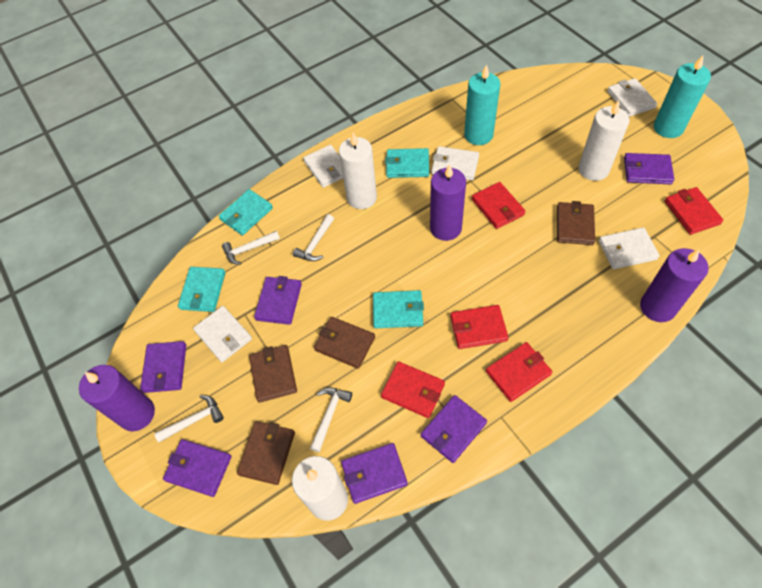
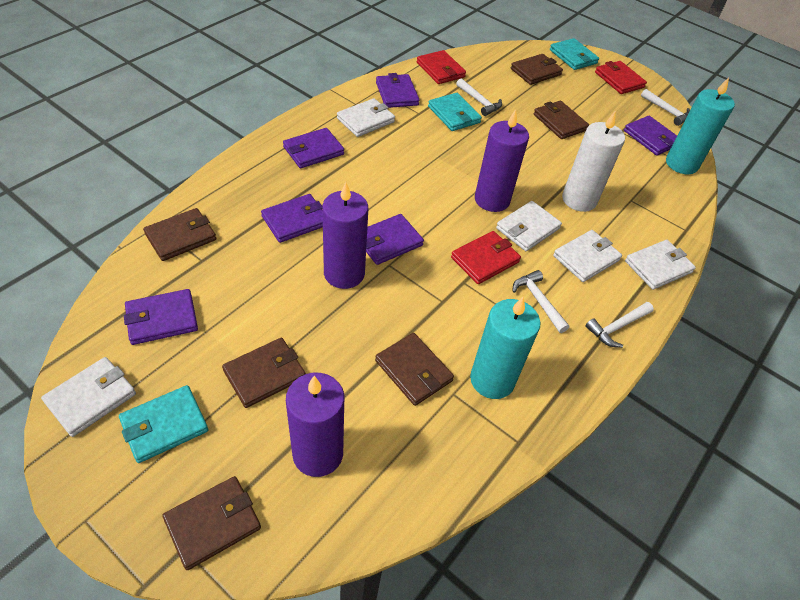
brown wallet: [237,421,295,485] [249,345,297,403] [314,317,375,369] [557,201,595,245] = 4 -> [143,208,216,261] [162,476,261,570] [222,338,306,408] [375,333,454,406] [511,54,563,85] [534,101,589,139] = 6
red wallet: [381,361,445,418] [450,305,509,349] [472,182,525,229] [486,342,552,402] [664,187,723,235] = 5 -> [417,50,466,84] [451,231,521,284] [595,61,647,94] = 3
turquoise wallet: [178,267,225,312] [218,189,273,236] [373,290,424,328] [385,148,429,178] = 4 -> [119,385,208,463] [428,93,482,131] [550,38,599,70] = 3
white candle: [292,456,348,521] [339,133,377,209] [578,100,629,181] = 3 -> [562,110,625,212] = 1

